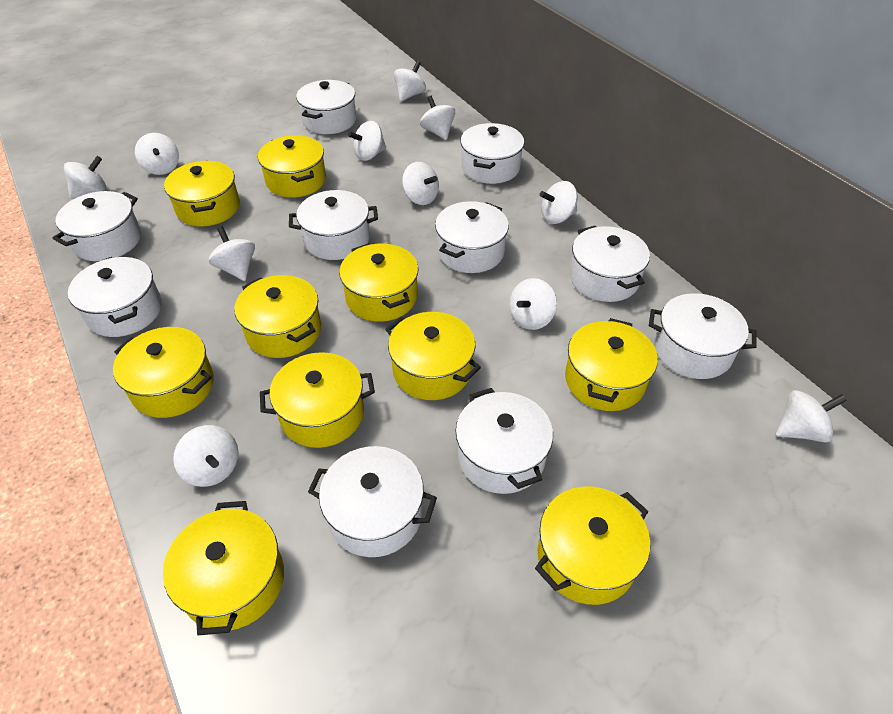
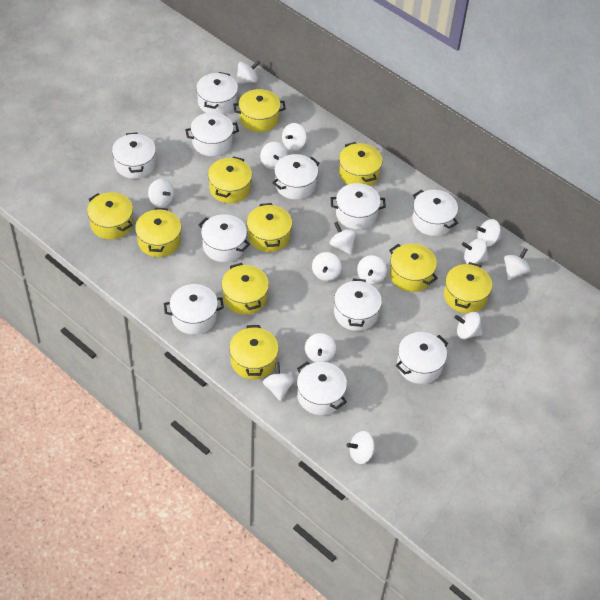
white pot: [53,191,141,261] [68,257,162,337] [289,190,378,260] [296,80,356,134] [308,446,437,557] [435,201,509,273] [455,388,553,494] [460,123,524,184] [570,226,650,302] [649,293,757,379] = 10 -> [112,132,156,179] [164,284,224,335] [185,112,239,156] [196,72,238,115] [199,214,250,262] [272,154,320,200] [297,361,347,415] [331,183,386,230] [334,278,382,331] [396,332,448,384] [412,190,458,236] = 11
white spinning top: [64,156,106,199] [135,133,179,175] [173,425,238,487] [209,227,255,281] [348,121,386,161] [394,61,426,102] [402,162,439,205] [420,96,455,140] [509,278,557,330] [540,181,578,224] [776,390,847,442] = 11 -> [148,179,174,207] [236,61,260,84] [260,142,287,169] [263,362,295,401] [282,123,307,151] [305,333,336,362] [312,252,342,281] [330,222,357,255] [346,431,377,464] [357,255,387,284] [454,312,483,339] [462,238,489,264] [476,219,502,247] [504,248,531,280] = 14

